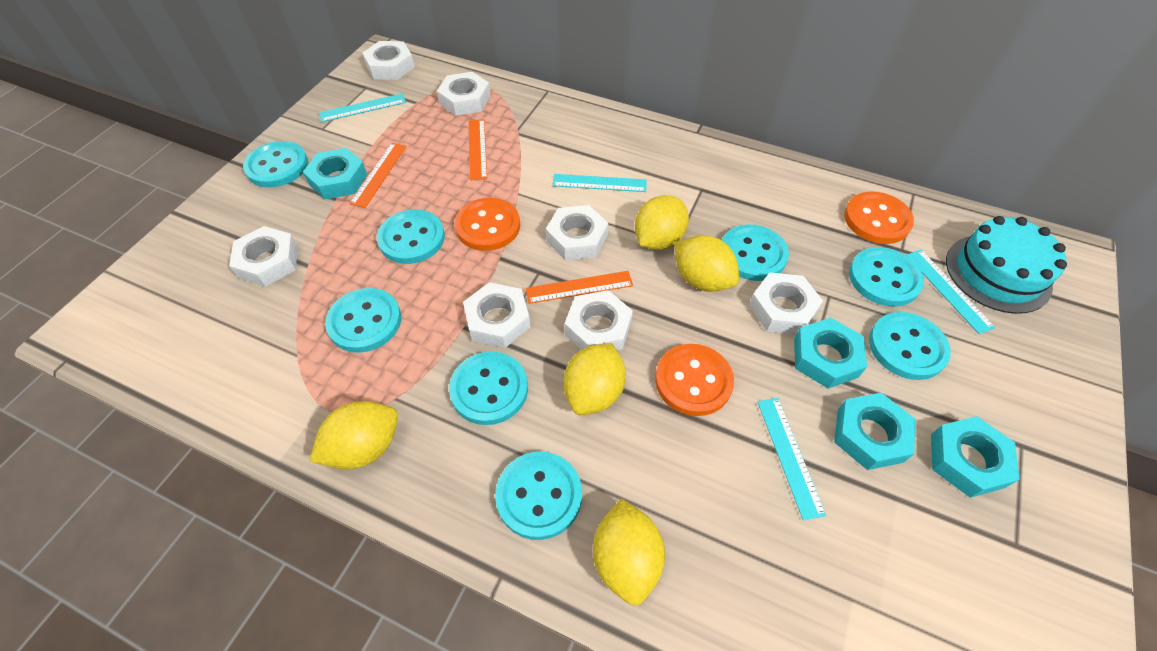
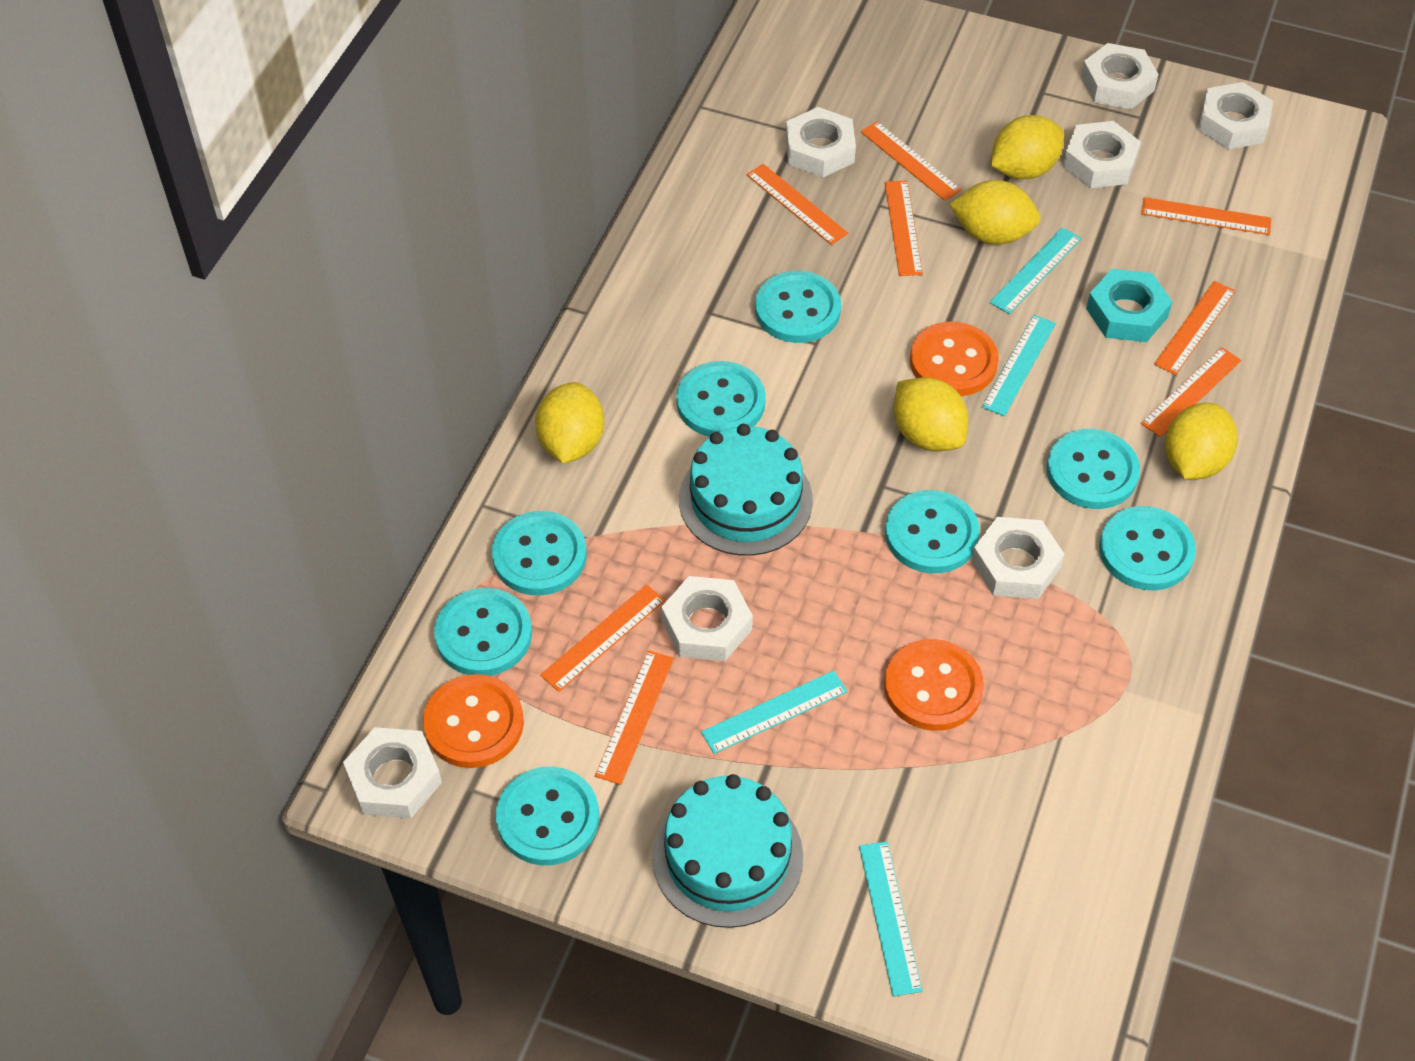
orange ruler: [350,143,407,208] [469,119,487,181] [526,271,633,304] = 3 -> [540,585,665,692] [595,650,674,785] [746,164,848,245] [861,121,961,201] [885,180,923,276] [1141,347,1241,437] [1142,197,1271,235] [1154,281,1235,375] = 8
turquoise cake: [946,216,1067,314] = 1 -> [652,774,803,928] [679,424,813,556] = 2
turquoise nut: [303,148,367,199] [794,317,867,389] [834,393,915,470] [931,416,1020,498] = 4 -> [1086,269,1172,342] = 1

